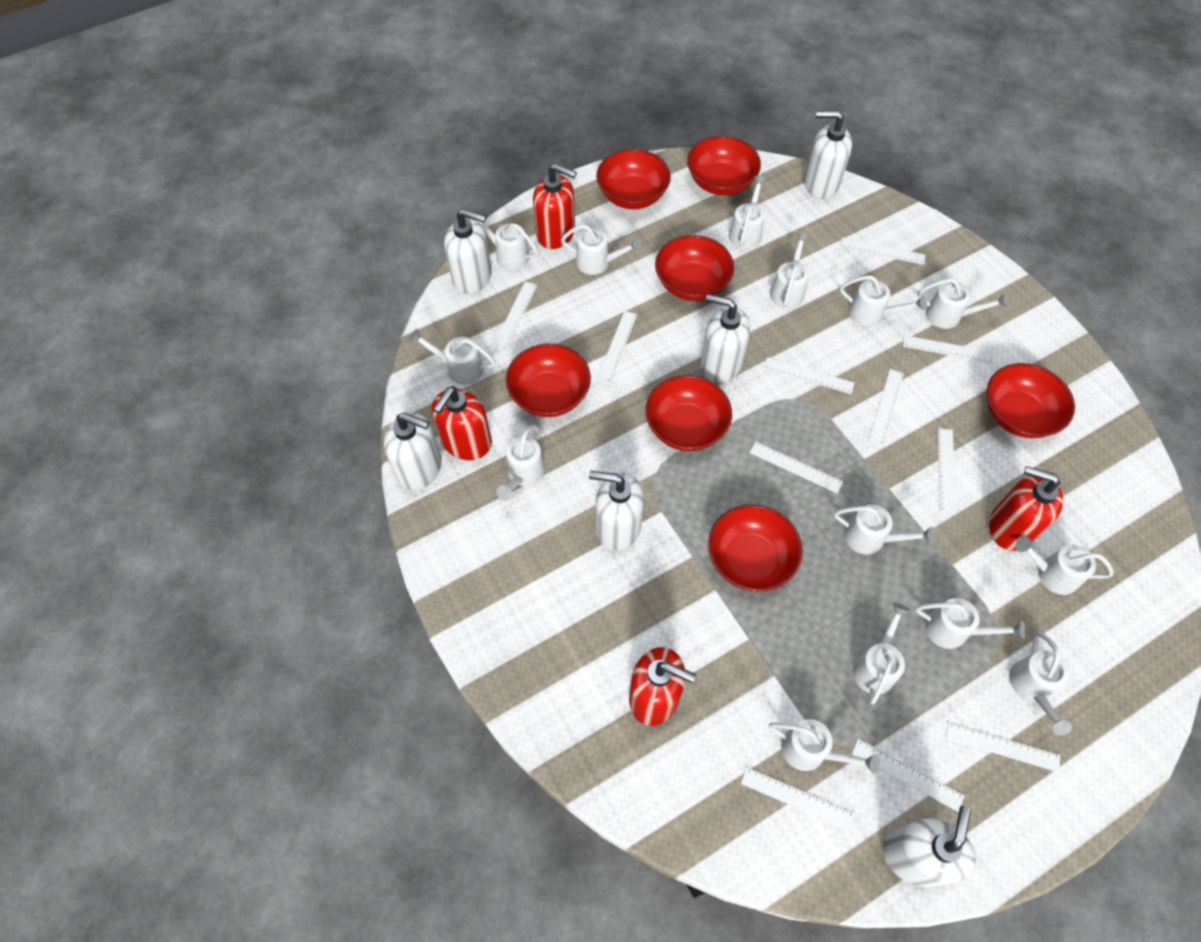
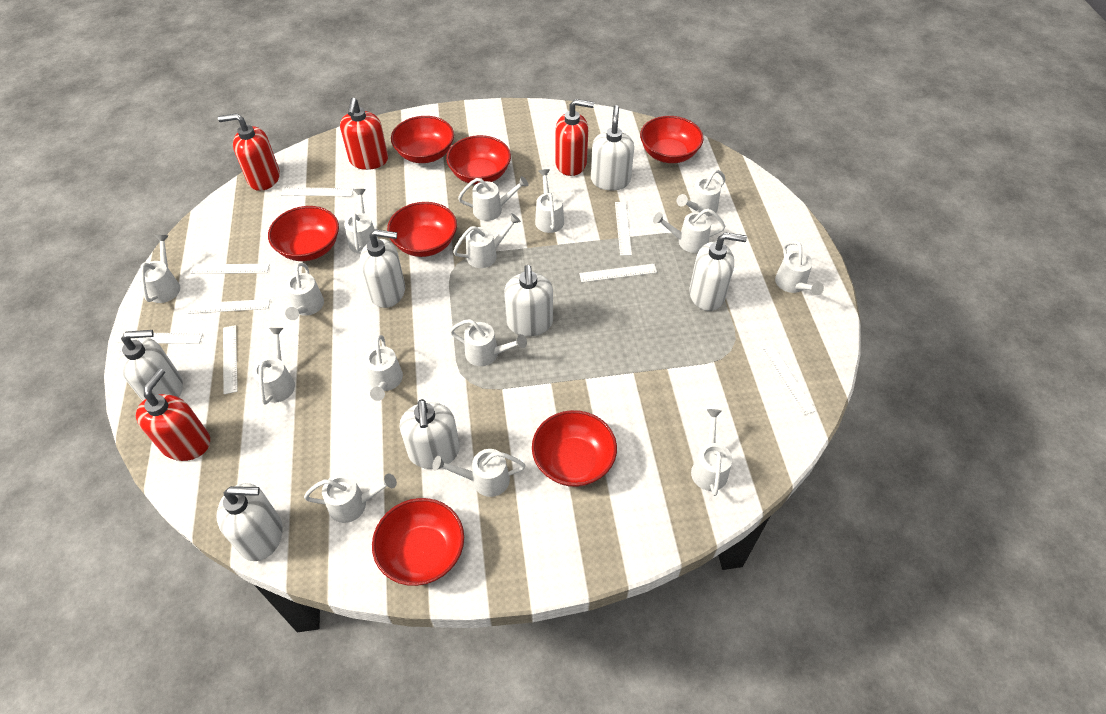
white ruler: [492,282,537,351] [597,311,637,383] [741,767,855,831] [749,441,843,494] [764,357,854,394] [841,237,925,265] [852,739,964,812] [868,369,904,446] [903,335,994,363] [938,428,956,514] [946,722,1060,772] = 11 -> [117,332,203,344] [187,299,270,314] [190,264,270,274] [223,325,238,394] [281,187,354,197] [579,264,657,282] [615,202,632,256] [761,345,816,415] = 8
white soap dispenser: [384,413,442,490] [444,209,492,294] [589,471,644,551] [701,294,750,383] [804,111,852,199] [883,806,976,887] = 6 -> [118,330,183,401] [216,483,283,561] [360,229,405,308] [400,399,460,469] [504,265,553,336] [591,105,634,191] [689,232,747,311] = 7
white watering can: [409,329,495,385] [472,208,539,270] [496,425,545,501] [561,224,642,275] [729,176,767,249] [769,719,879,774] [770,233,809,309] [834,505,935,555] [840,275,927,327] [853,603,910,704] [915,598,1026,649] [917,278,1008,329] [1009,632,1072,736] [1015,537,1113,595] = 14 -> [137,235,180,303] [252,328,295,405] [285,263,324,320] [304,473,397,523] [344,189,378,254] [365,335,403,401] [432,449,526,497] [450,319,527,366] [453,213,521,268] [458,176,529,221] [535,169,564,233] [653,209,726,253] [677,170,726,217] [691,409,732,496] [775,241,824,295] = 15

